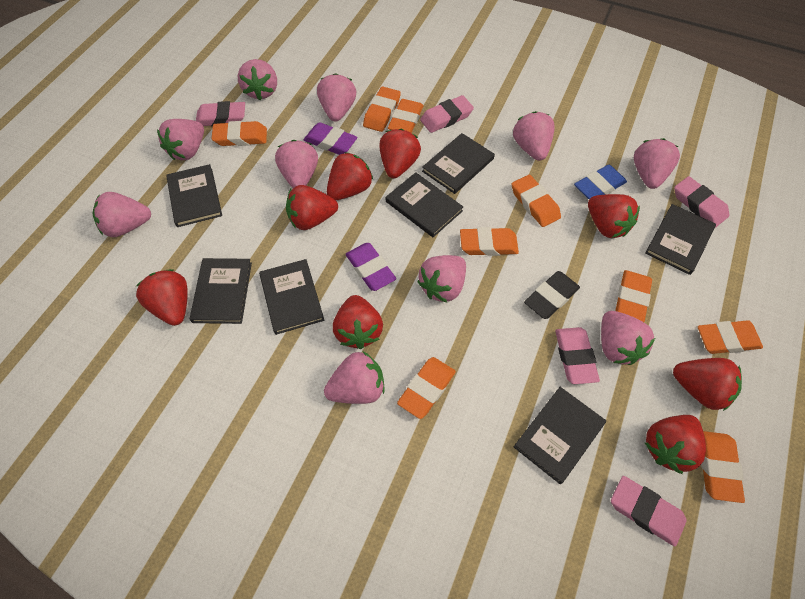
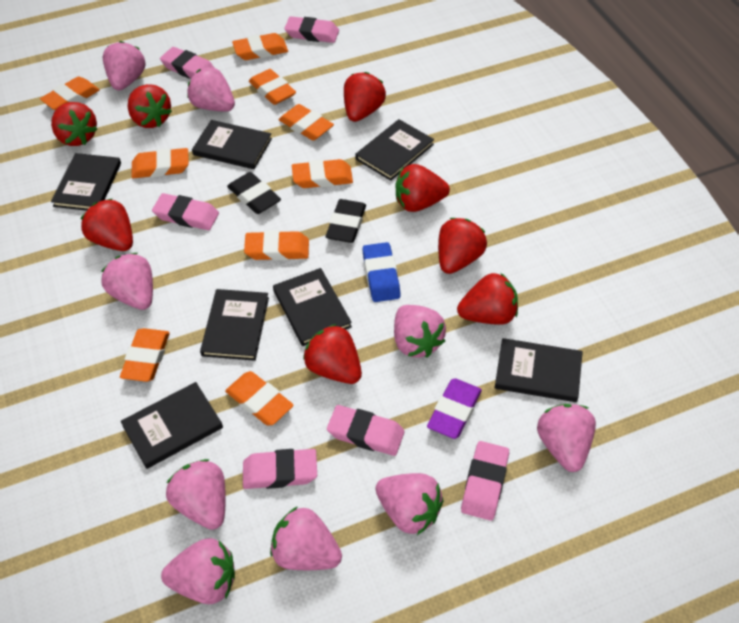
black eraser: [524,271,580,319] = 1 -> [227,172,281,214] [326,199,366,243] = 2
pink eraser: [196,101,245,127] [420,95,474,133] [555,327,600,384] [611,476,687,547] [674,176,729,227] = 5 -> [152,193,219,230] [160,47,214,79] [243,449,317,489] [284,16,339,43] [327,405,405,456] [461,441,509,521] = 6
pink strawberry: [93,192,151,237] [157,119,204,160] [237,59,277,100] [275,140,318,188] [317,73,356,122] [324,351,385,404] [417,255,466,302] [513,111,555,161] [601,311,655,365] [634,138,680,189] = 10 -> [101,253,153,310] [103,41,146,90] [161,538,235,604] [166,459,226,530] [187,67,235,111] [270,506,342,570] [375,473,443,535] [394,305,446,358] [537,404,596,472] = 9
purple eraser: [304,122,357,155] [346,243,396,291] = 2 -> [427,379,482,439] = 1

